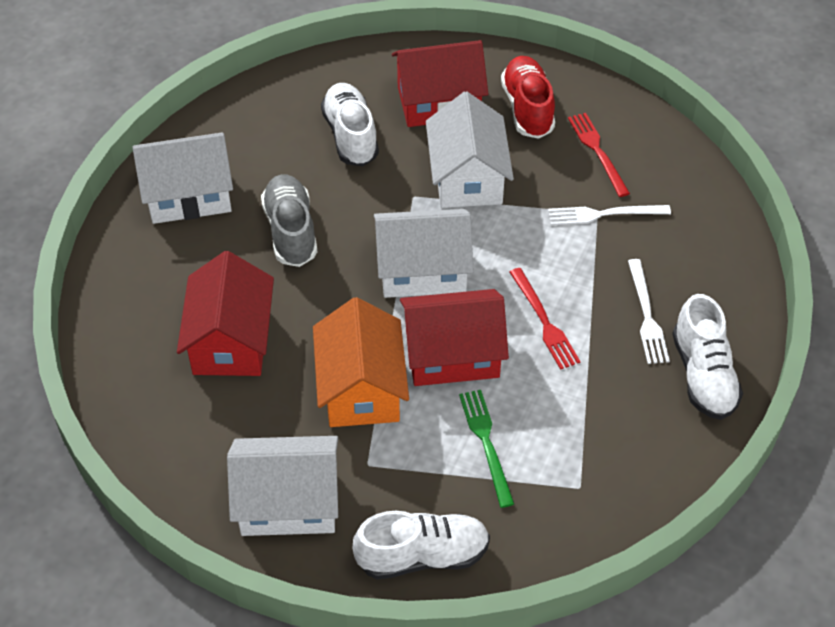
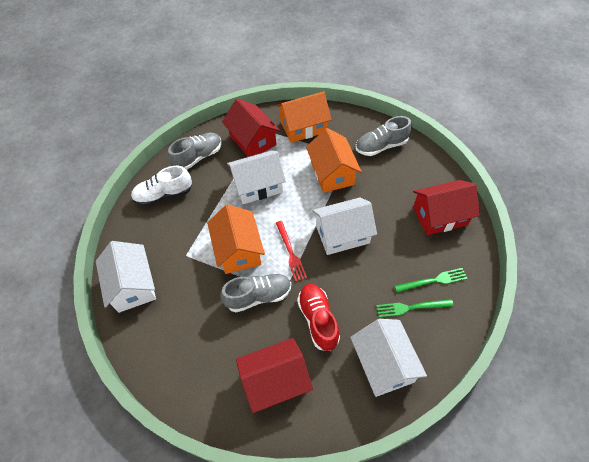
green fork: [459,390,514,508] = 1 -> [376,299,454,318] [394,268,468,293] = 2
grey shoe: [261,174,317,267] = 1 -> [168,133,222,170] [221,273,291,312] [356,116,412,156] = 3
orange house: [313,297,409,427] = 1 -> [207,204,265,274] [276,91,331,143] [306,128,362,193] = 3
red fork: [509,268,581,370] [568,113,630,197] = 2 -> [276,221,307,282] = 1
white fork: [548,205,671,225] [628,259,670,364] = 2 -> none = 0
white shoe: [321,83,379,166] [353,511,490,580] [672,294,743,420] = 3 -> [131,166,192,206] = 1

